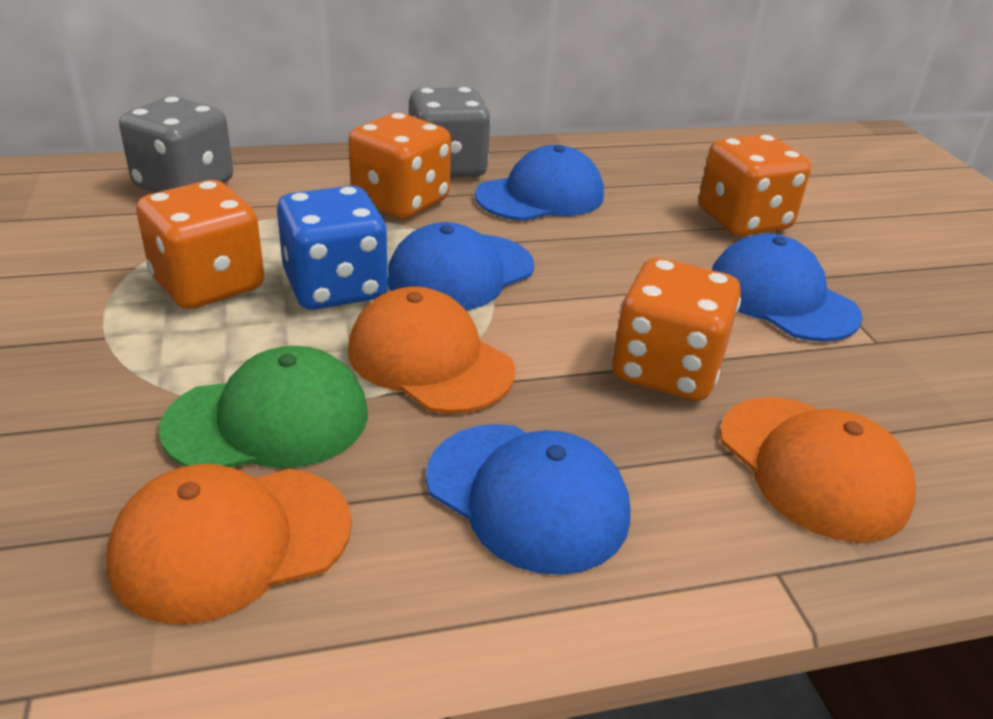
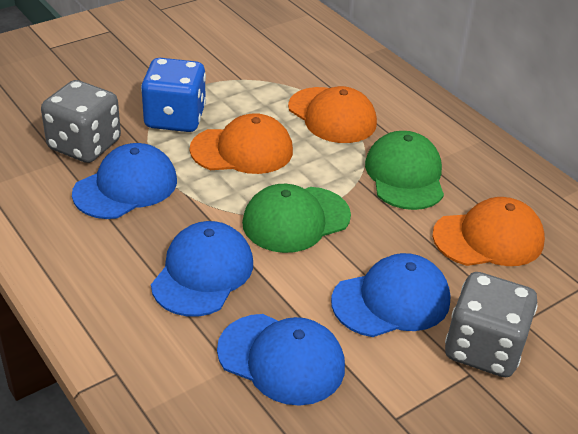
green cap: [159,346,368,468] = 1 -> [242,184,351,253] [365,131,444,210] = 2
orange dice: [136,180,264,309] [348,113,451,219] [612,258,741,401] [699,134,811,236] = 4 -> none = 0

